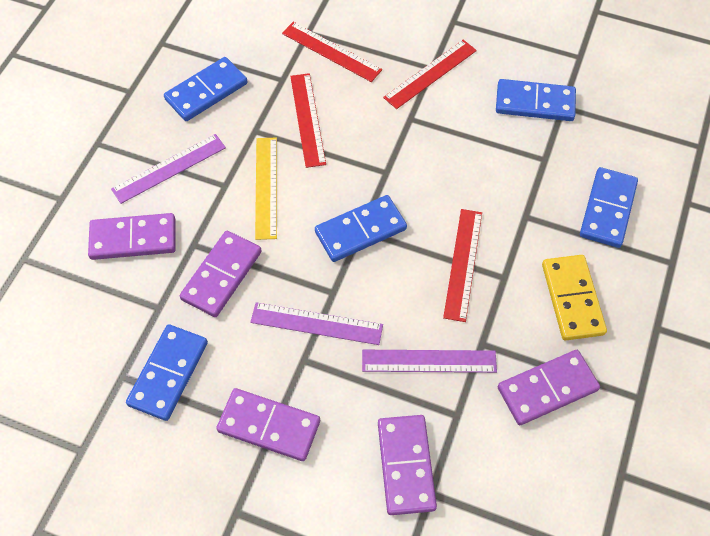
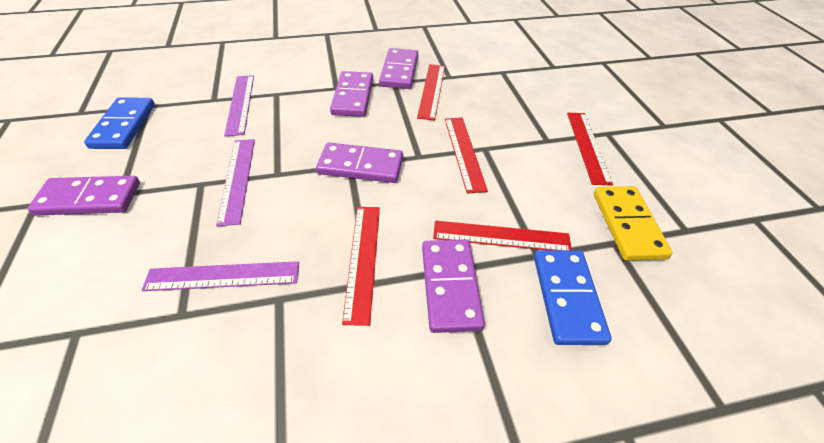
blue domino: [126,324,208,421] [164,57,248,121] [315,195,407,262] [496,79,576,121] [580,167,638,248] = 5 -> [84,97,155,149] [534,250,612,345] = 2
red ruler: [282,22,382,82] [290,73,326,168] [383,40,477,109] [443,209,482,322] = 4 -> [342,207,380,326] [417,64,445,120] [433,221,572,250] [445,117,488,194] [567,113,613,185] = 5
yellow ruler: [255,138,277,240] = 1 -> none = 0

